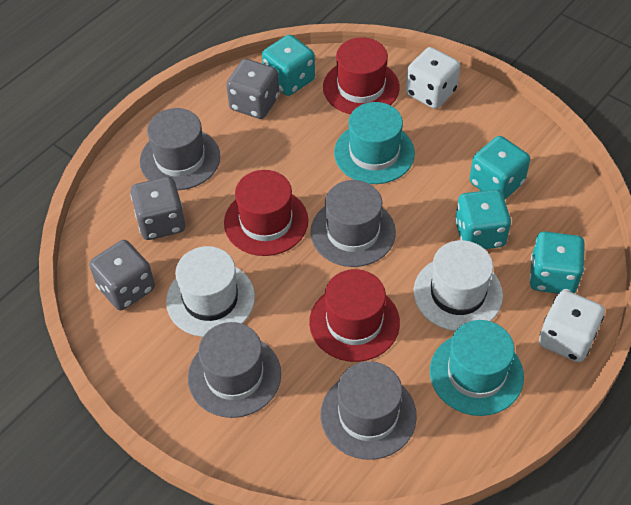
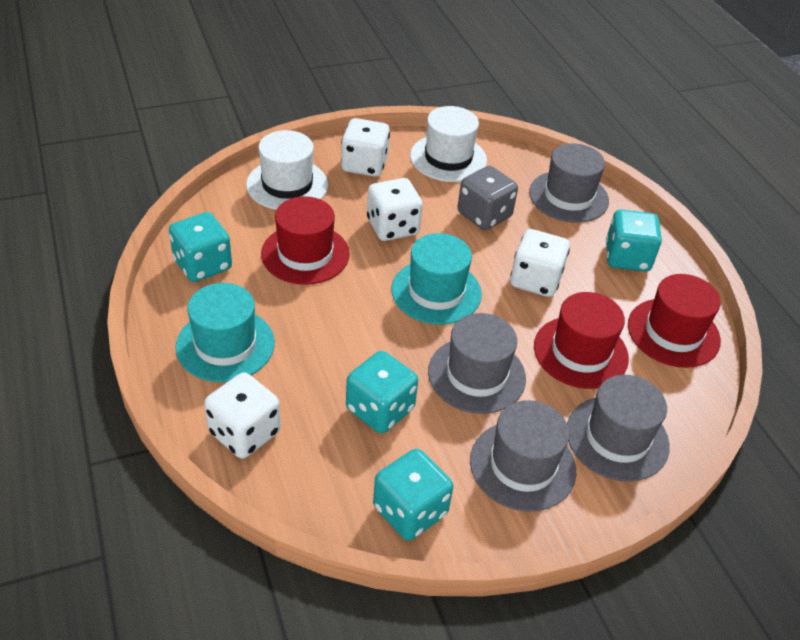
grey dice: [89,240,155,310] [130,177,185,240] [226,59,279,119] = 3 -> [458,166,518,230] = 1
white dice: [406,47,460,109] [539,290,605,362] = 2 -> [204,372,281,459] [341,118,390,177] [367,178,423,241] [510,229,570,297] = 4

